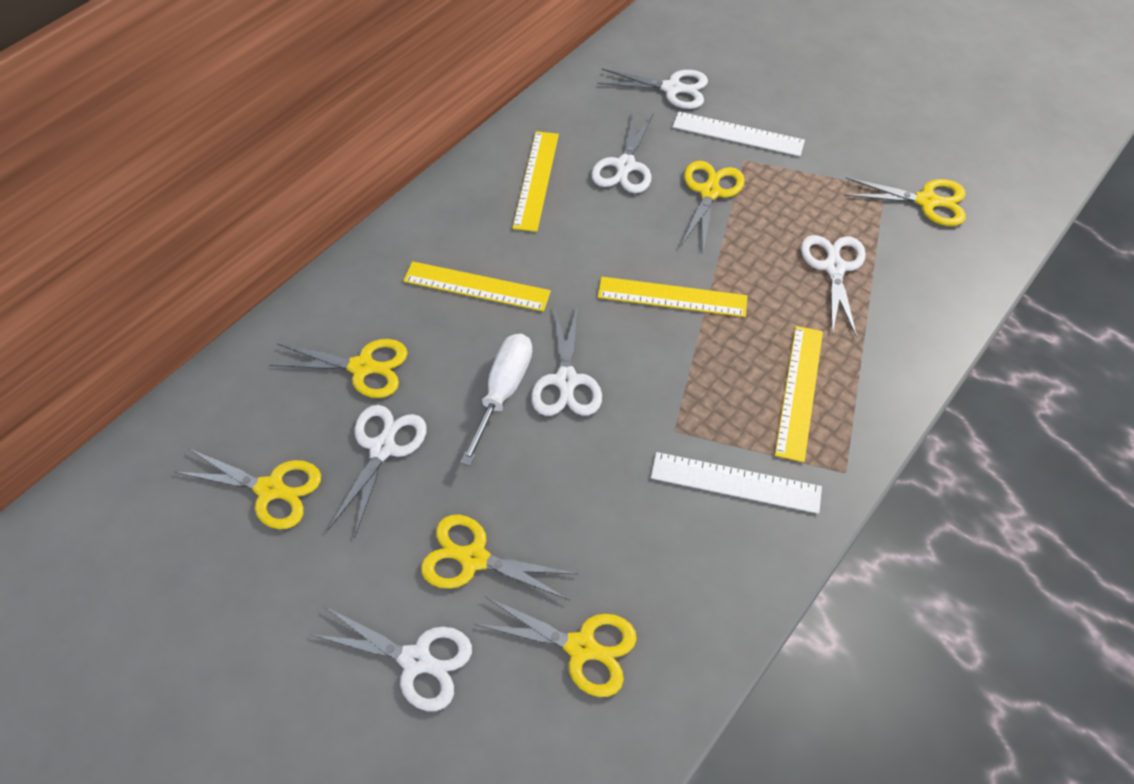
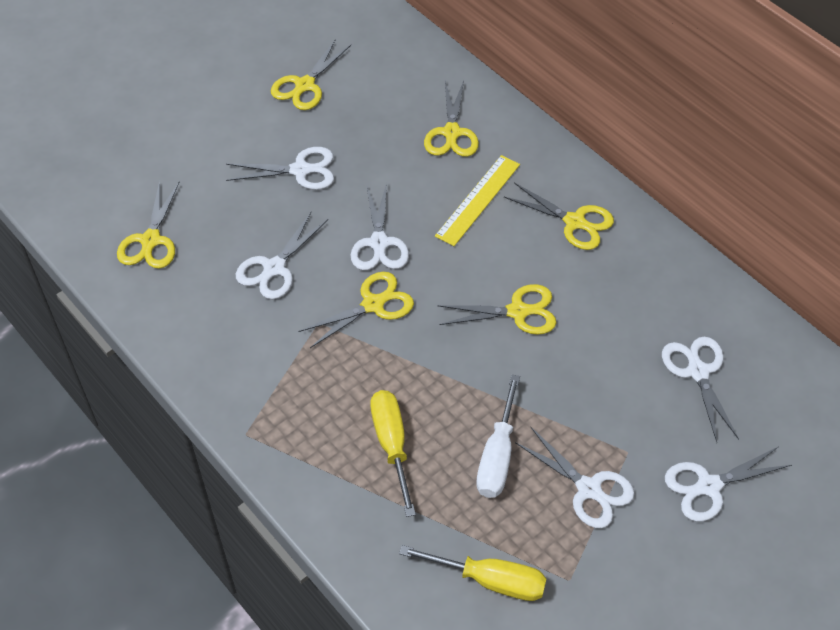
white ruler: [651,452,822,514] [673,112,805,156] = 2 -> none = 0
yellow ruler: [403,261,551,311] [513,131,559,232] [598,277,747,317] [775,326,823,462] = 4 -> [435,155,520,246] = 1
yellow screwdriver: none = 0 -> [370,390,416,517] [399,545,547,601] = 2

